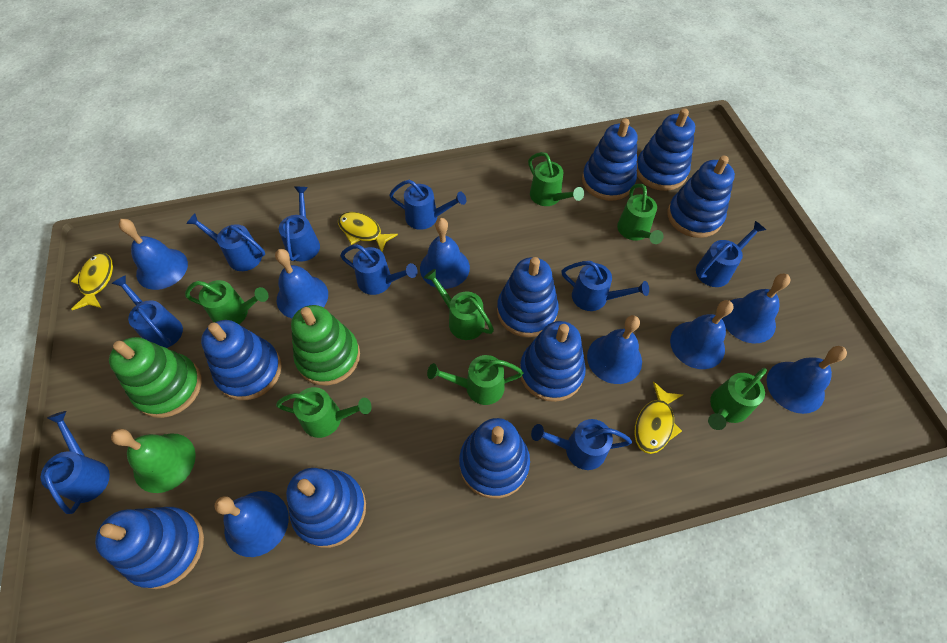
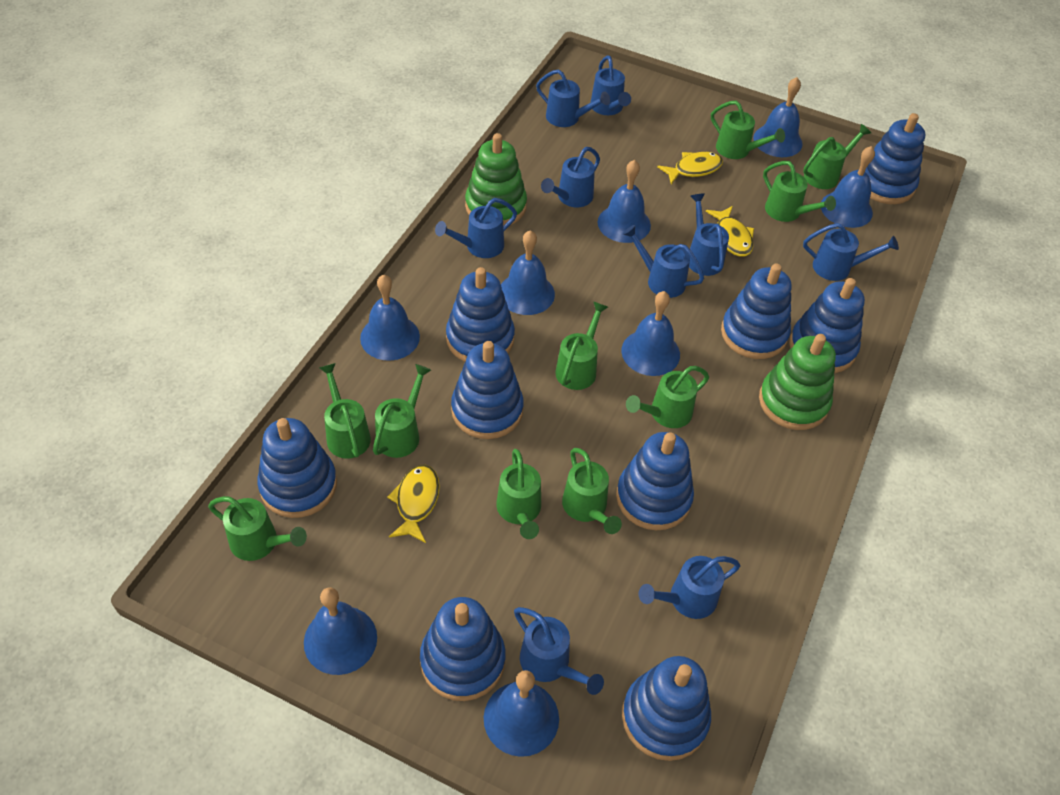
green bell: [111,429,196,493] = 1 -> none = 0
green watering can: [185,280,269,324] [276,387,372,438] [424,269,494,340] [427,355,523,405] [528,152,584,206] [617,184,664,244] [708,368,767,430] = 7 -> [208,496,307,561] [319,363,371,458] [373,364,431,458] [496,449,541,539] [555,301,608,390] [562,448,622,534] [626,366,709,428] [711,101,785,159] [763,161,836,222] [803,124,871,189] = 10

